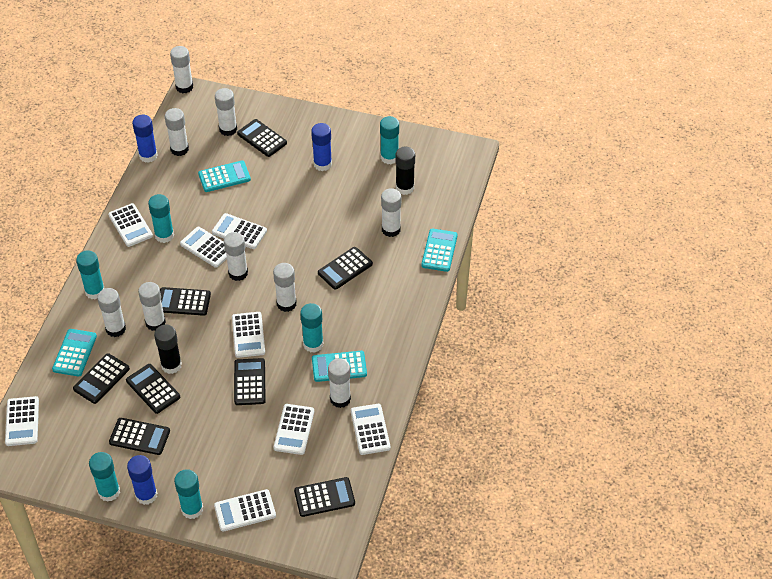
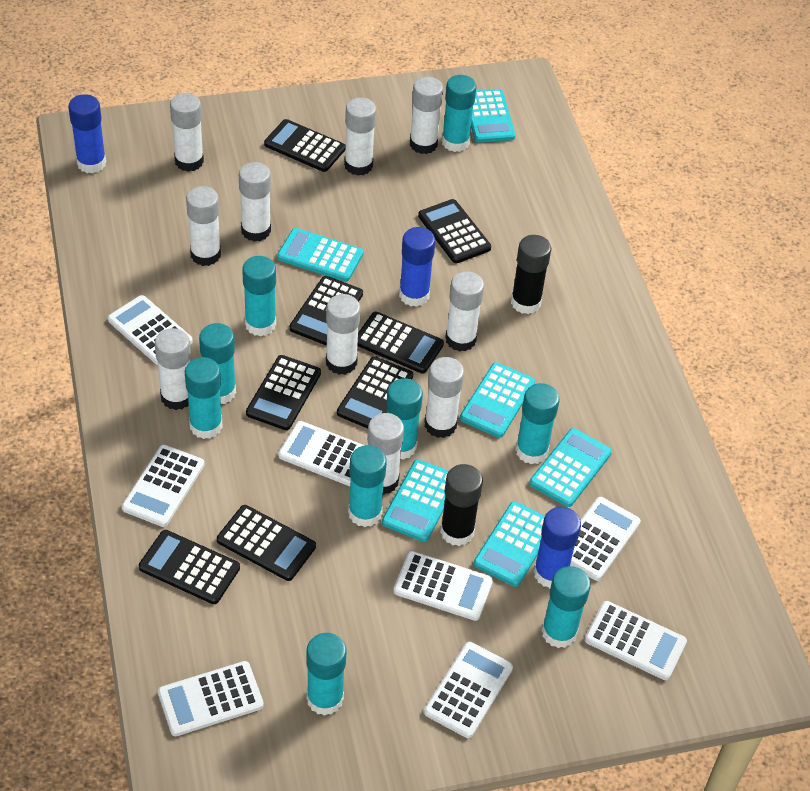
turquoise calculator: [52,329,97,377] [198,160,251,192] [312,351,367,382] [421,228,458,272] = 4 -> [277,228,363,282] [382,459,449,542] [460,362,535,438] [471,89,515,142] [474,501,545,587] [529,428,612,507] = 6
turquoise glue stick: [76,250,105,300] [89,452,120,502] [148,194,174,243] [174,469,203,519] [300,303,323,353] [380,116,399,164] = 6 -> [185,357,223,439] [199,323,236,404] [242,256,276,337] [306,633,346,716] [348,445,387,527] [386,378,423,460] [442,75,477,152] [515,383,559,464] [541,566,591,648] = 9
white glue stick: [97,288,126,337] [138,282,166,331] [165,108,189,156] [170,46,193,93] [215,88,237,136] [224,232,248,281] [273,263,297,312] [328,358,351,408] [381,188,401,237] = 9 -> [155,328,191,410] [170,93,204,172] [186,186,221,266] [239,162,271,242] [326,294,361,375] [344,98,376,176] [367,413,404,495] [410,77,443,154] [425,357,464,438] [445,271,484,352] = 10

